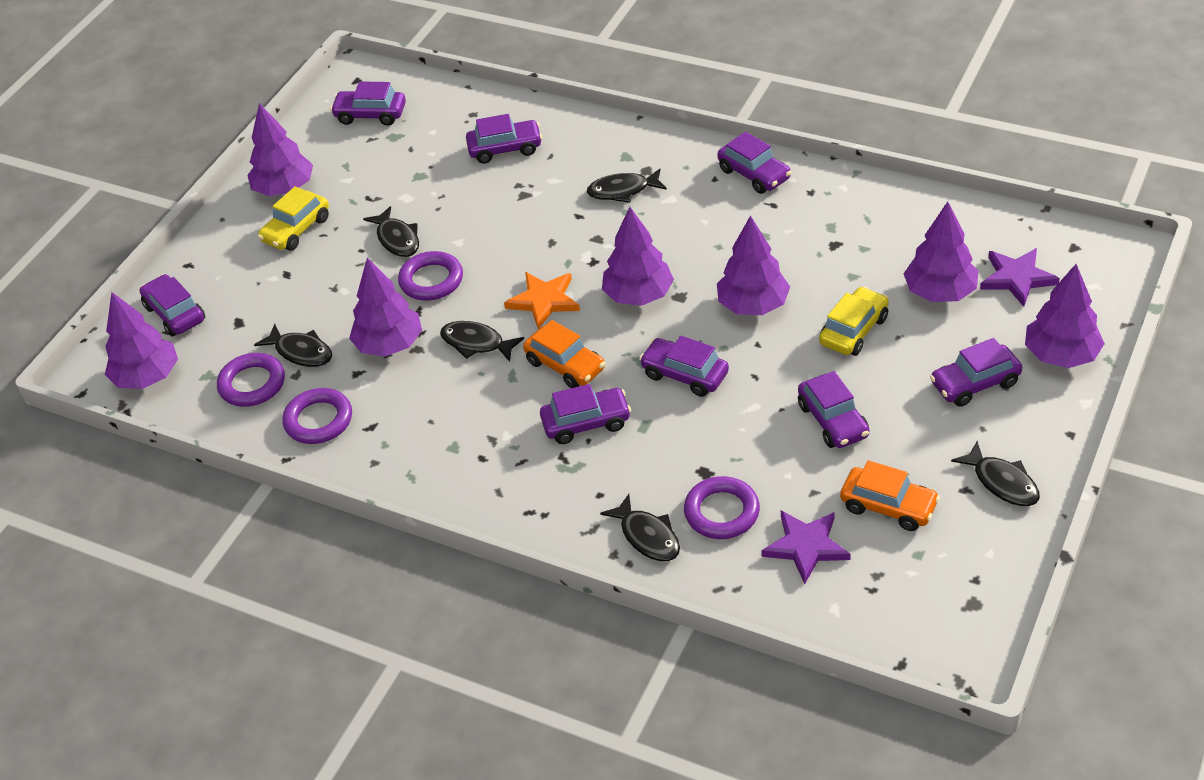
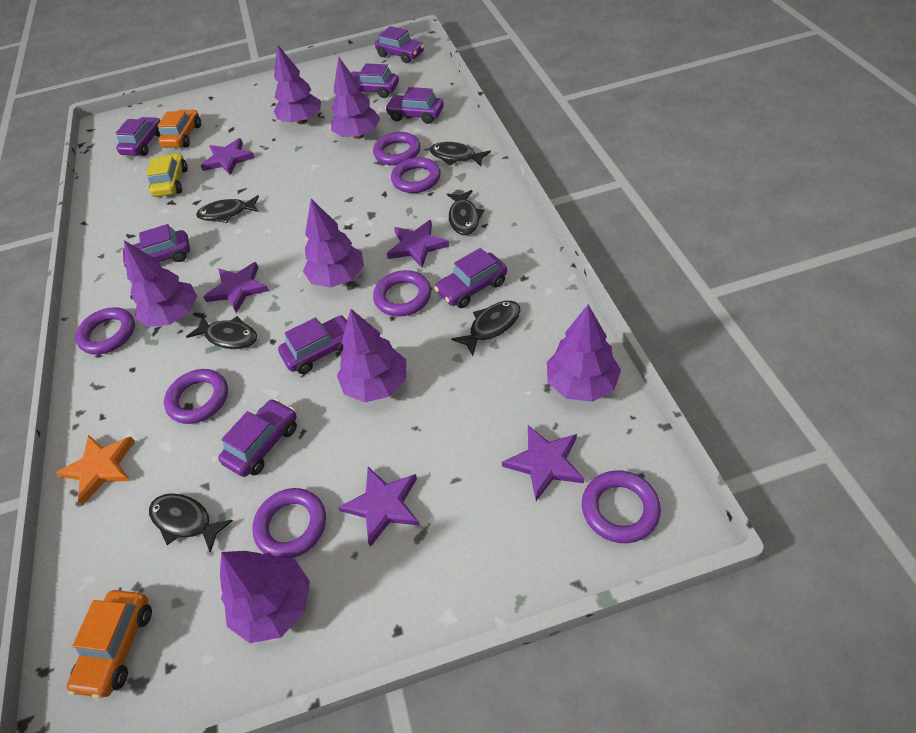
purple ring: [217,353,285,407] [282,388,352,444] [398,251,463,301] [684,476,760,539] = 4 -> [75,307,135,355] [164,369,228,424] [252,488,326,558] [373,132,421,165] [373,270,431,317] [391,157,441,193] [582,470,661,543] = 7
purple star: [761,511,851,584] [980,248,1060,307] = 2 -> [201,138,255,175] [204,262,269,313] [338,467,419,547] [387,220,449,268] [502,425,584,501] = 5
yellow car: [258,186,329,251] [819,286,889,356] = 2 -> [146,153,188,197] = 1

